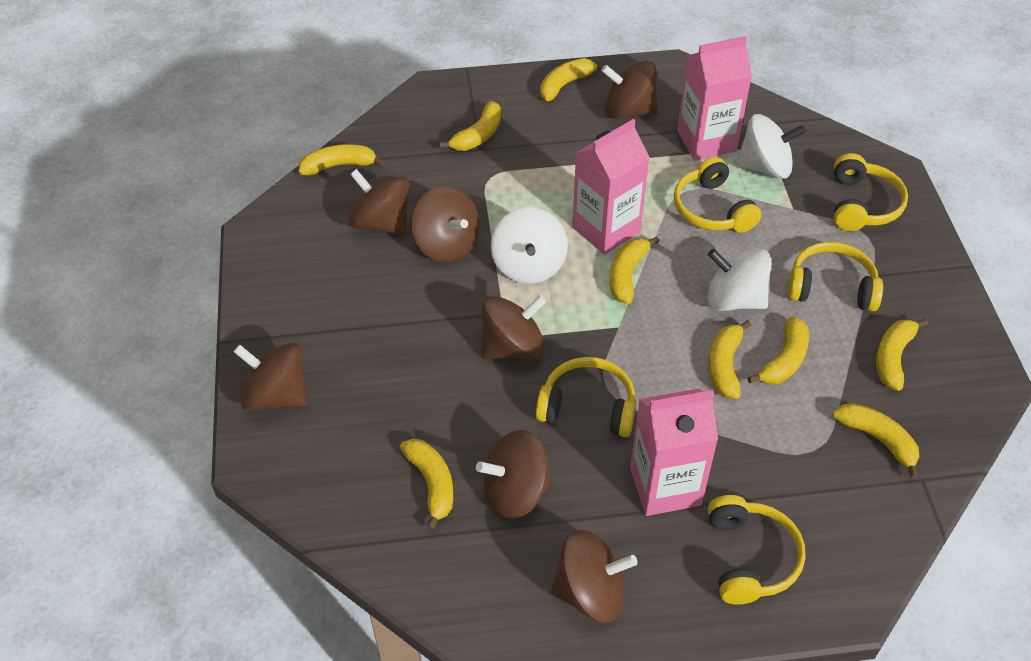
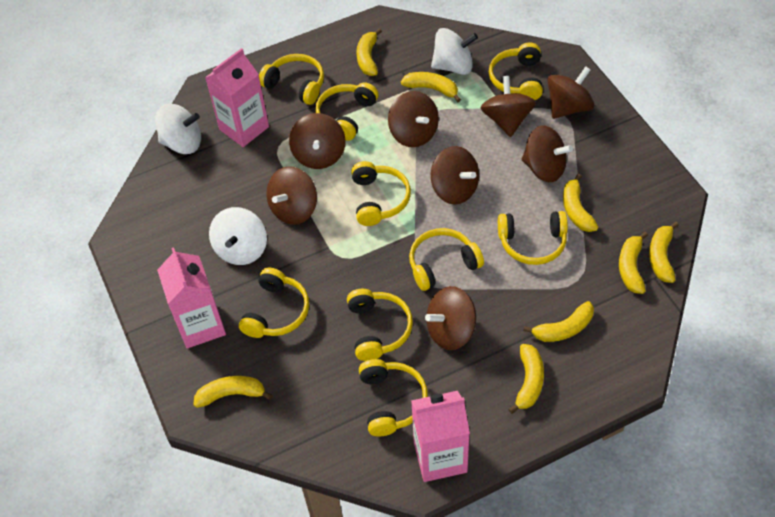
brown spinning top: [233,343,308,411] [349,169,409,235] [411,186,480,263] [476,430,553,519] [482,295,547,359] [551,530,638,623] [601,61,658,119] = 7 -> [267,166,317,225] [289,113,346,169] [388,91,439,147] [425,286,476,350] [431,146,479,205] [481,76,536,137] [522,126,573,182] [547,66,594,119] = 8
yellow banana: [299,144,385,175] [400,439,453,531] [439,101,501,151] [540,58,606,101] [610,237,659,304] [709,320,751,399] [747,316,809,384] [833,403,919,479] [876,318,928,391] = 9 -> [193,376,273,408] [356,28,382,76] [401,72,461,102] [508,344,544,414] [523,301,594,342] [563,174,598,232] [619,232,648,294] [649,222,679,283] = 8
yellow headphones: [536,357,636,437] [674,157,762,233] [708,495,806,605] [788,242,883,311] [834,153,908,231] = 5 -> [239,267,309,338] [259,54,324,105] [316,82,379,141] [347,289,413,361] [351,161,411,226] [359,359,428,437] [409,228,484,291] [489,42,543,100] [498,211,568,265] = 9

